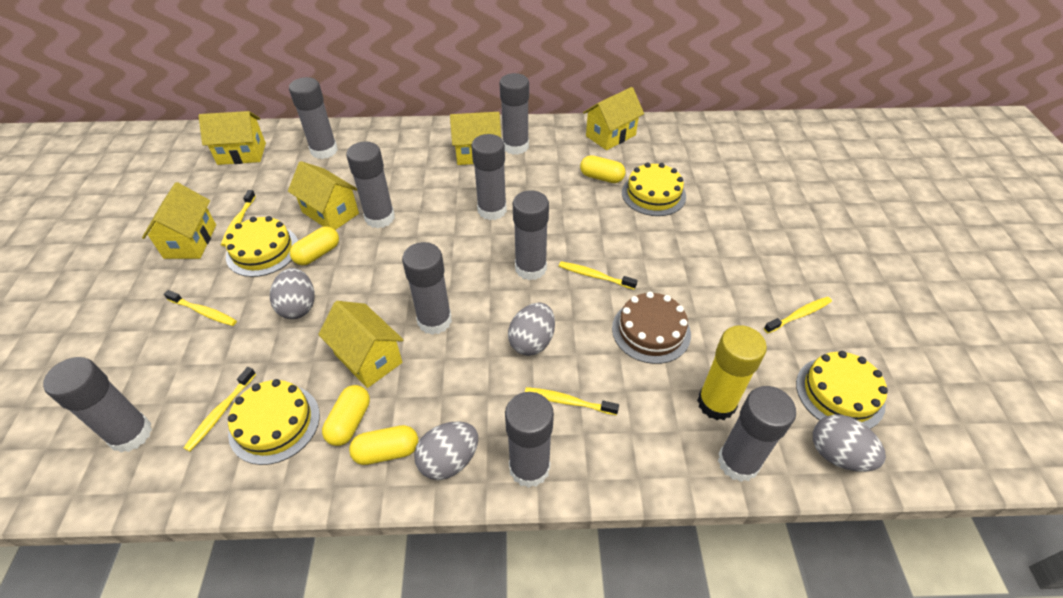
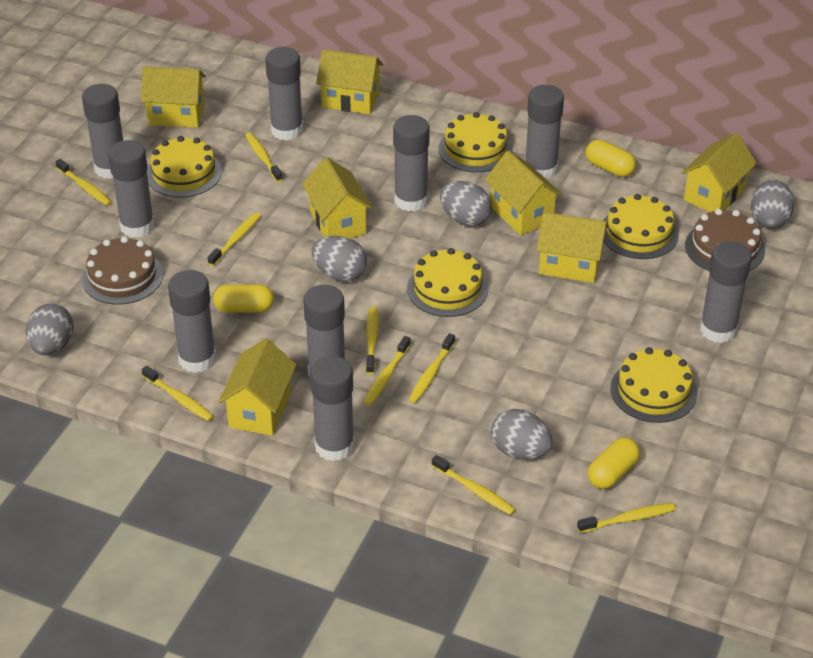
brown cake: [612,292,691,364] = 1 -> [82,236,163,305] [685,209,765,271] = 2
grey egg: [270,268,314,319] [414,421,478,480] [508,302,555,356] [813,415,886,472] = 4 -> [26,303,74,355] [312,236,367,282] [440,181,492,226] [491,409,552,459] [751,179,794,228] = 5
yellow cake: [225,216,298,277] [228,379,320,465] [622,162,686,216] [796,351,888,429] = 4 -> [147,136,222,197] [407,248,488,317] [439,112,513,172] [603,194,679,259] [610,347,698,423] = 5
yellow capsule: [290,226,339,265] [322,385,370,446] [349,425,418,465] [580,155,626,183] = 4 -> [213,284,274,313] [586,140,636,177] [588,437,640,489] = 3
yellow glue stick: [697,325,767,420] = 1 -> none = 0
yellow house: [142,182,216,259] [198,111,266,165] [288,161,359,230] [318,301,403,388] [450,112,501,165] [583,87,644,150] = 6 -> [141,67,206,127] [218,338,296,436] [302,157,372,238] [316,49,383,114] [485,150,562,236] [537,212,608,283] [681,133,757,212] = 7
yellow toothbrush: [164,290,237,326] [184,367,256,452] [221,190,256,246] [525,387,619,415] [559,262,638,290] [764,297,832,333] = 6 -> [56,159,112,206] [142,366,214,421] [208,212,261,266] [245,132,283,182] [363,336,411,406] [366,306,378,374] [409,333,455,403] [432,455,516,515] [577,503,676,533] = 9

